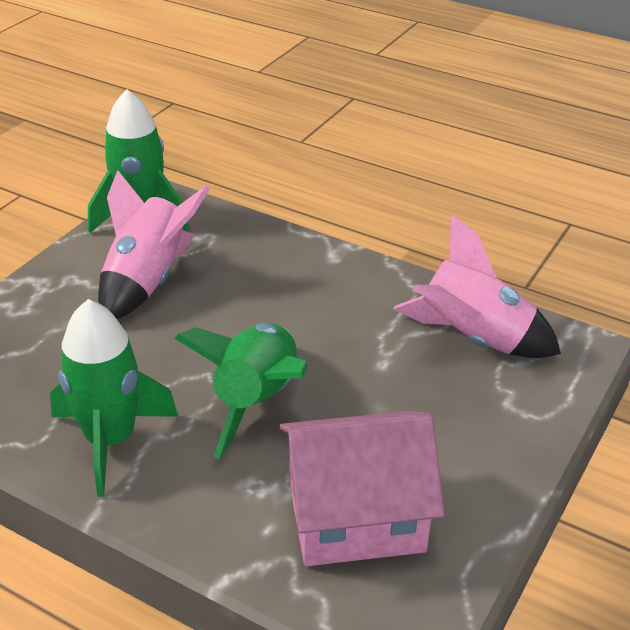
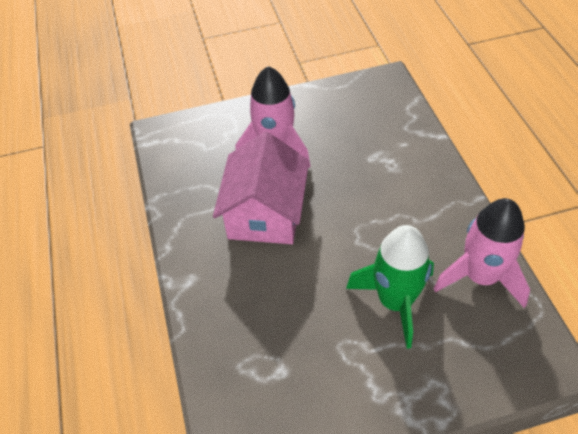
green rocket: [50,299,178,497] [88,90,189,233] [174,323,308,459] = 3 -> [346,225,434,349] = 1

